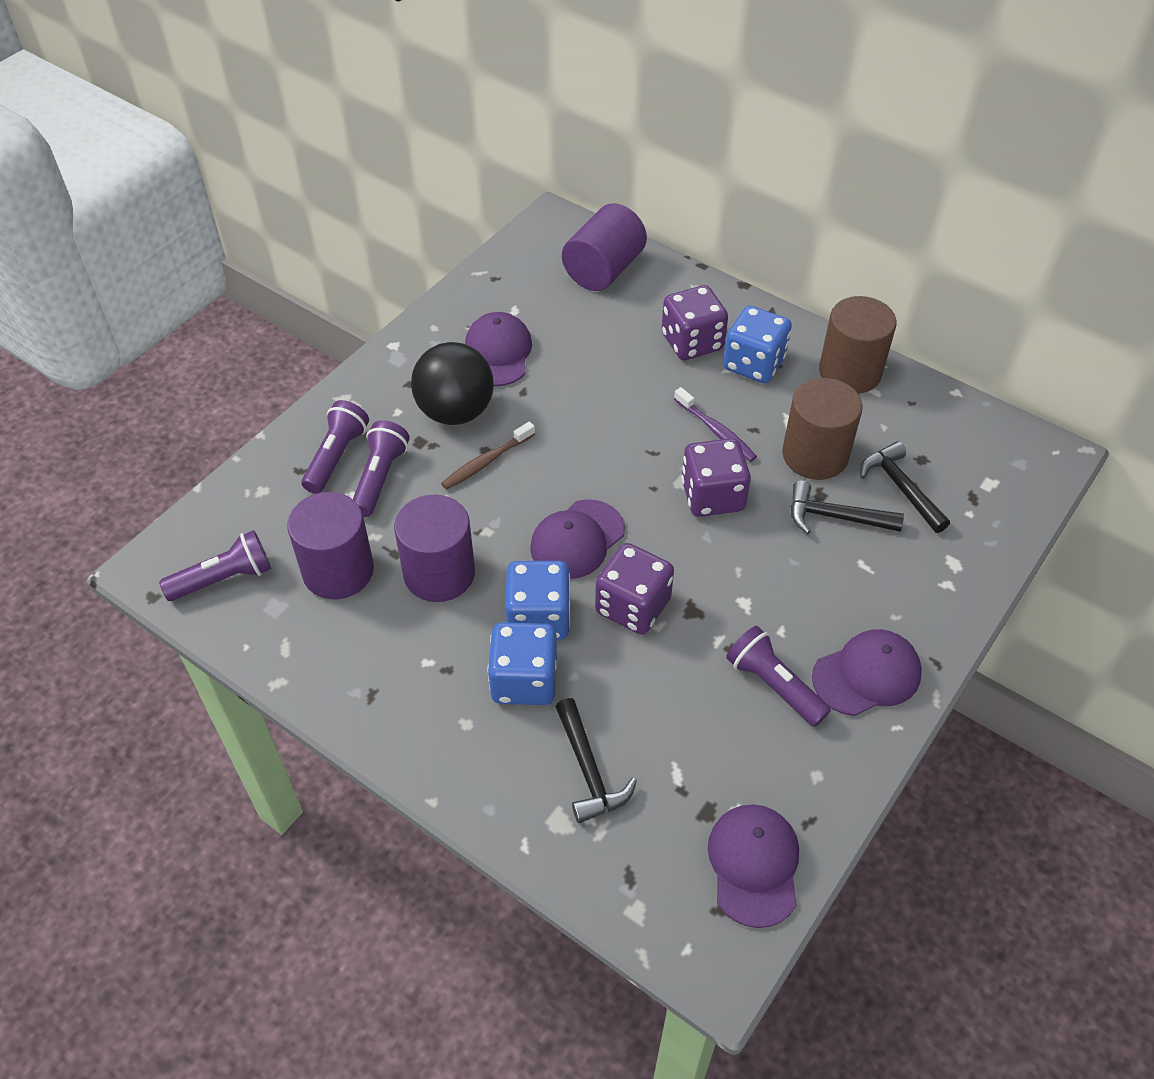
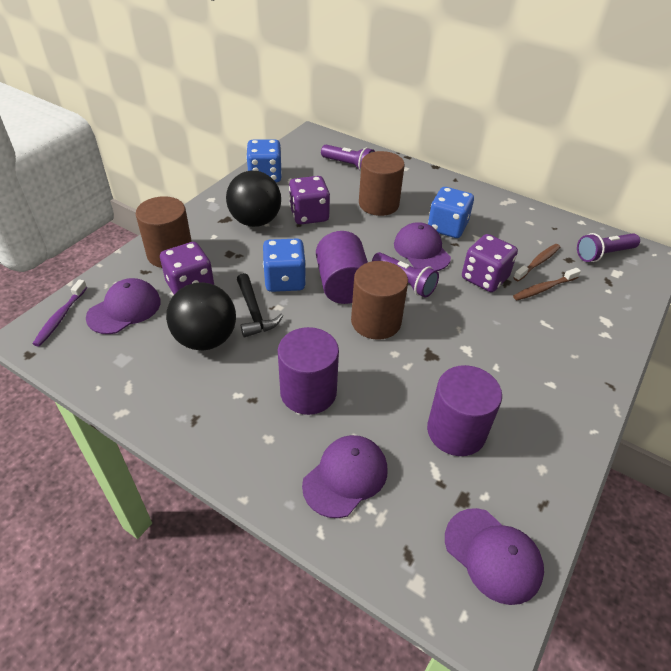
black ball: [411,342,494,425] = 1 -> [166,282,236,350] [226,171,281,227] = 2
black hammer: [555,698,637,823] [791,481,904,534] [860,441,950,533] = 3 -> [237,273,283,337] = 1
brown cylinder: [782,378,863,480] [819,296,897,394] = 2 -> [136,196,192,268] [351,261,408,340] [359,151,405,216] = 3
brown toothbrush: [441,421,535,490] = 1 -> [513,244,560,281] [513,268,581,300] = 2
purple flashlight: [159,530,271,601] [301,400,369,494] [353,420,410,517] [726,626,831,727] = 4 -> [321,145,375,172] [372,252,439,297] [577,233,640,262] = 3

